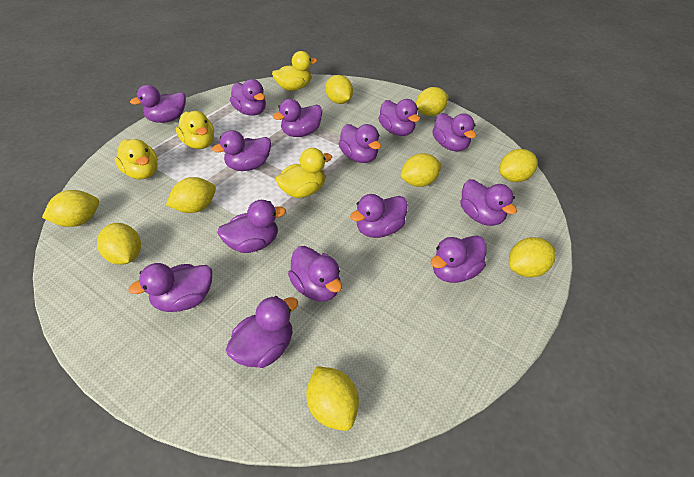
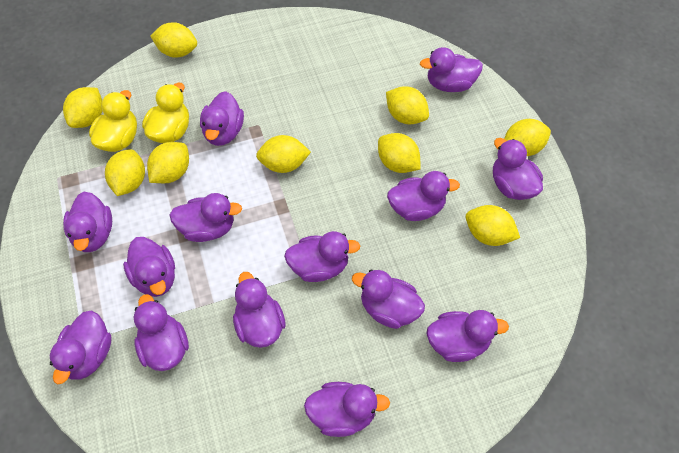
yellow duck: [114,139,158,179] [176,111,214,149] [272,51,317,91] [275,148,332,198] = 4 -> [89,90,137,152] [142,83,189,143] = 2

